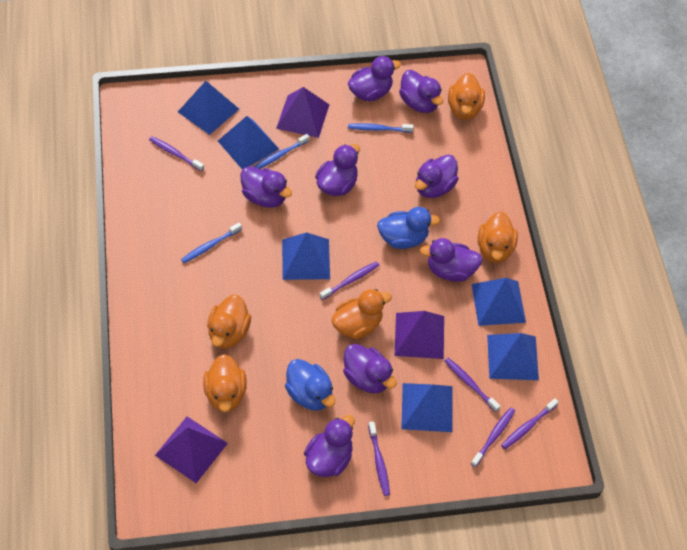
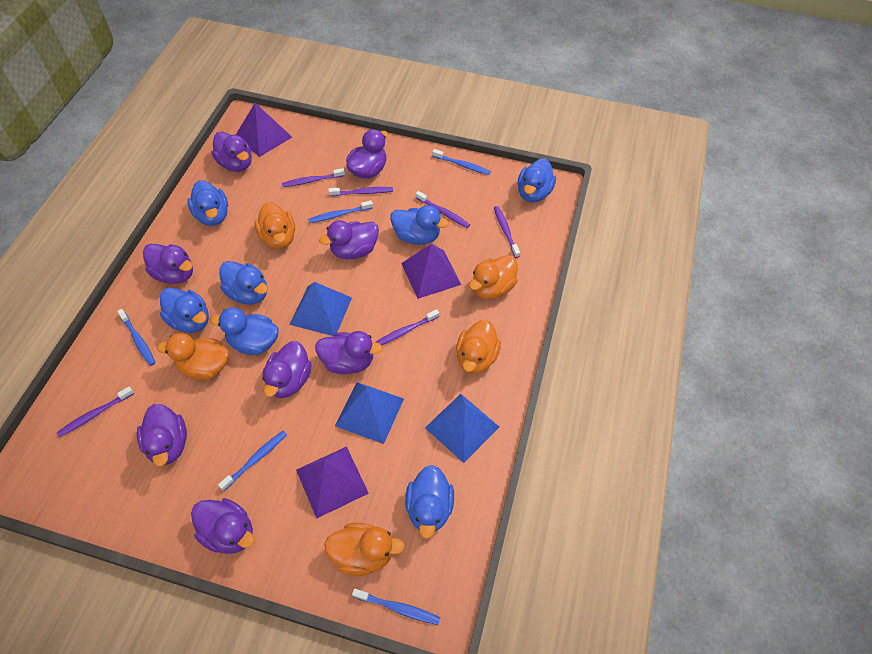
blue duck: [285,359,335,411] [377,207,440,249] = 2 -> [160,287,209,333] [187,180,228,226] [210,308,279,355] [219,261,268,305] [390,205,449,245] [405,465,454,539] [517,158,556,202] = 7
blue pyramid: [178,81,239,135] [218,116,279,170] [282,232,330,280] [401,383,452,432] [472,278,526,326] [487,333,539,380] = 6 -> [290,282,352,336] [335,382,404,444] [425,394,499,463] = 3
blue toothbrush: [181,223,242,263] [253,134,310,169] [348,123,413,133] = 3 -> [117,309,156,366] [218,431,287,491] [308,200,373,223] [352,588,440,625] [432,149,491,175] = 5

